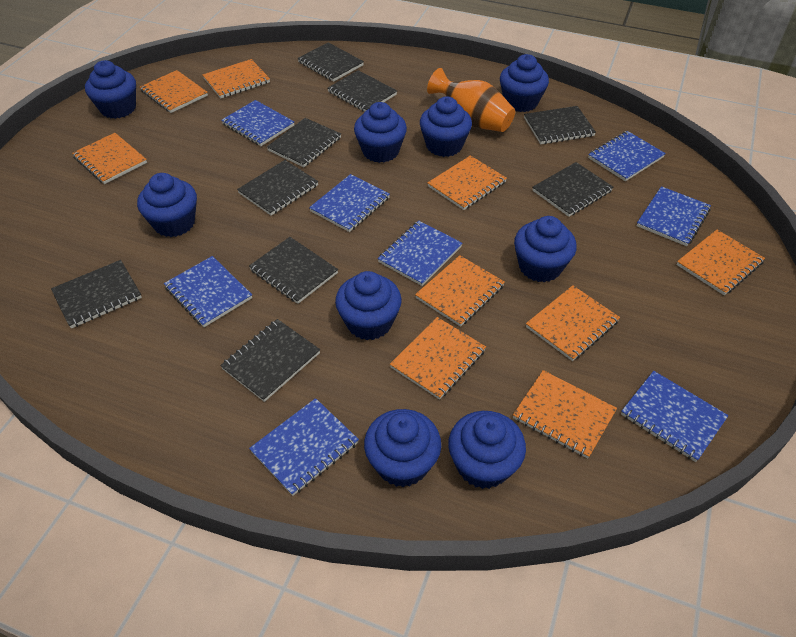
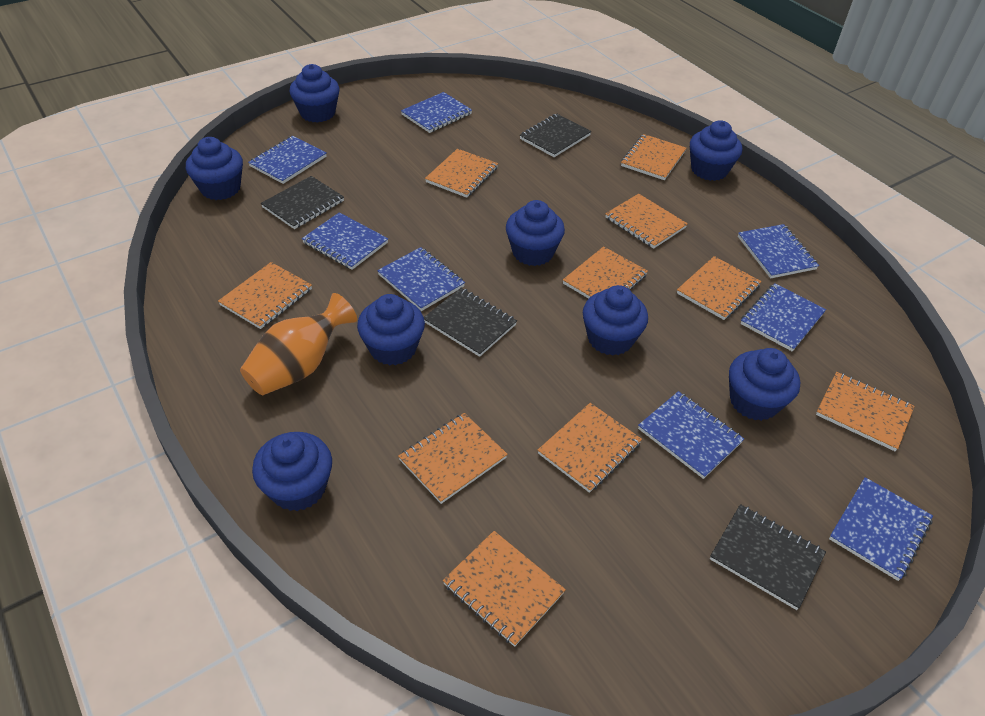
black notebook: [51,260,142,329] [220,319,320,402] [237,160,318,216] [249,237,338,304] [267,118,341,167] [297,42,364,82] [328,70,397,112] [524,106,596,144] [532,162,613,217] = 9 -> [261,176,344,229] [424,288,517,357] [520,114,591,157] [710,504,826,610] = 4
blue cupcake: [85,60,136,119] [137,173,197,237] [335,271,402,340] [354,102,407,163] [364,409,441,487] [420,96,472,157] [448,411,526,489] [500,54,549,112] [514,216,577,282] = 9 -> [186,137,243,200] [252,432,332,511] [289,64,339,123] [357,294,425,365] [506,200,565,266] [583,285,648,356] [690,120,742,181] [729,348,800,421] = 8
orange notebook: [72,133,147,184] [140,70,208,113] [203,59,270,99] [390,317,486,400] [415,255,505,327] [427,155,507,210] [513,370,617,459] [526,285,620,361] [677,230,765,295] = 9 -> [218,262,312,329] [398,413,508,504] [425,149,498,198] [443,531,566,647] [538,403,642,493] [563,246,648,299] [605,194,688,249] [621,134,686,180] [677,256,762,320] [816,372,915,451] = 10

